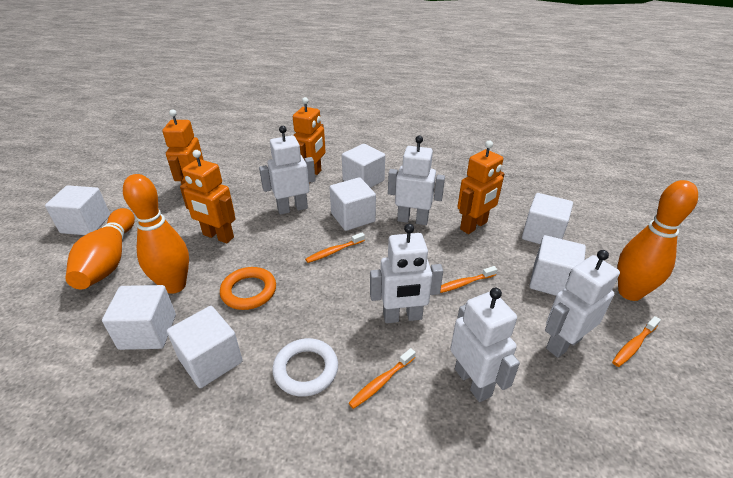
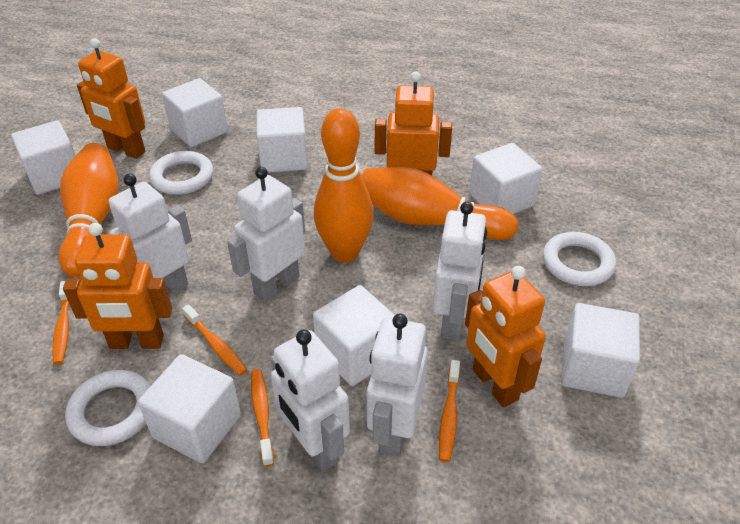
orange ring: [220,267,276,310] = 1 -> none = 0
white ring: [272,338,338,397] = 1 -> [65,370,151,446] [149,151,213,195] [543,232,616,286] = 3

